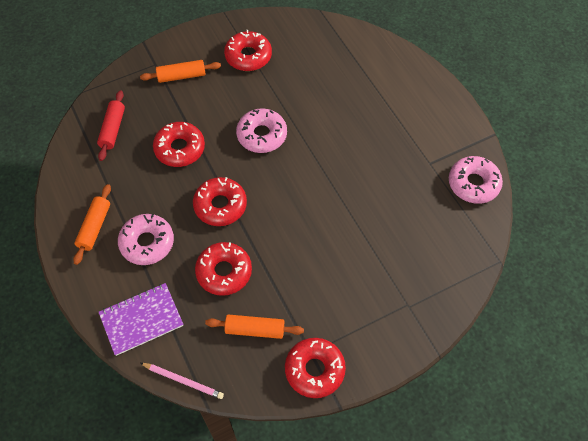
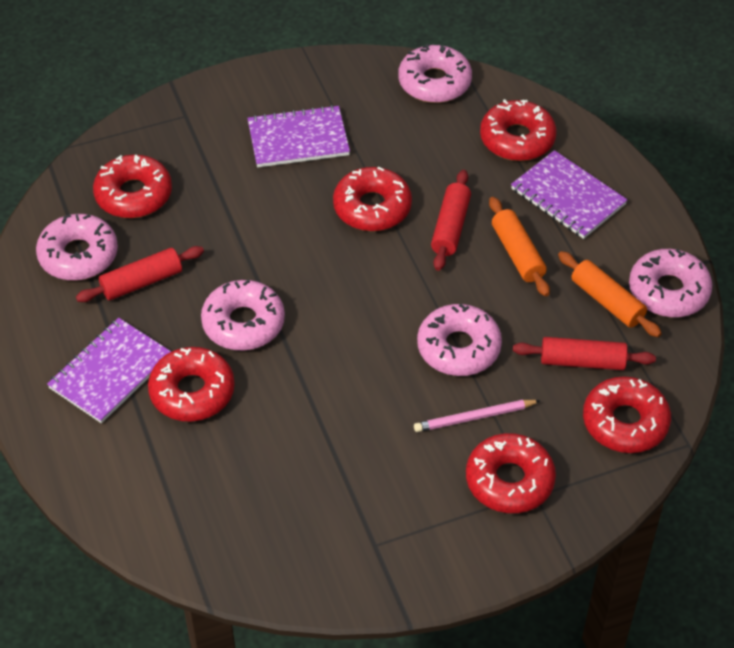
orange rolling pin: [73,184,111,265] [140,60,221,83] [205,314,304,339] = 3 -> [489,197,550,296] [558,251,662,337] = 2
pink donut: [118,214,174,265] [236,108,287,153] [449,156,503,204] = 3 -> [36,214,118,281] [201,280,285,350] [398,44,472,103] [417,304,502,376] [629,249,712,317] = 5
purple notebook: [98,283,183,356] = 1 -> [47,318,172,423] [247,105,350,167] [511,150,627,239] = 3
red donut: [153,122,205,167] [193,177,247,226] [195,242,252,296] [224,30,272,71] [285,338,346,398] = 5 -> [93,154,172,218] [148,347,235,422] [333,166,412,231] [466,433,556,513] [480,99,557,161] [583,376,671,453] = 6
red rolling pin: [97,90,125,161] = 1 -> [76,246,204,302] [431,170,471,271] [513,337,656,370] = 3

